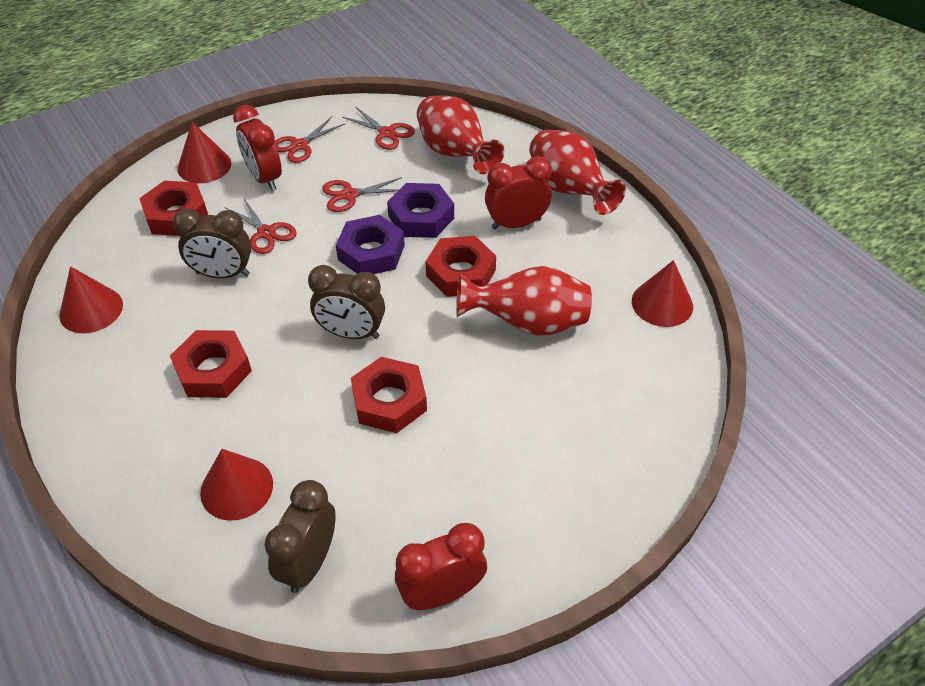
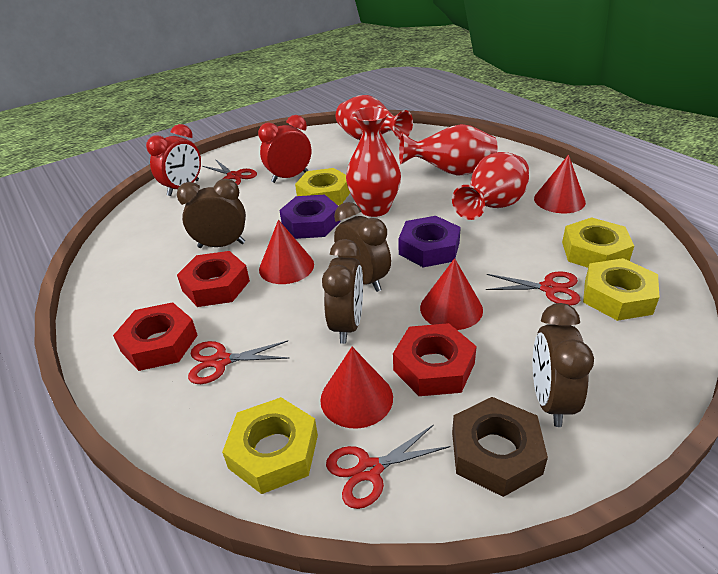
brown clock: [173,208,251,278] [265,480,336,593] [308,265,385,339] = 3 -> [177,179,246,248] [322,239,363,344] [334,202,391,292] [533,303,594,427] = 4
brown nut: none = 0 -> [452,397,548,497] = 1
red clock: [233,105,282,191] [395,523,487,610] [485,156,552,230] = 3 -> [146,124,201,196] [258,115,311,183] = 2
red nut: [139,180,208,236] [170,330,252,398] [351,357,427,433] [426,236,496,297] = 4 -> [113,302,198,371] [177,251,250,307] [393,323,477,396] = 3
red vase: [417,96,504,174] [456,266,592,336] [529,129,626,215] = 3 -> [336,95,413,140] [346,107,401,217] [399,124,498,176] [452,152,529,220] = 4
yellow nut: none = 0 -> [222,397,318,494] [295,168,350,205] [562,217,634,268] [583,258,659,321] = 4

